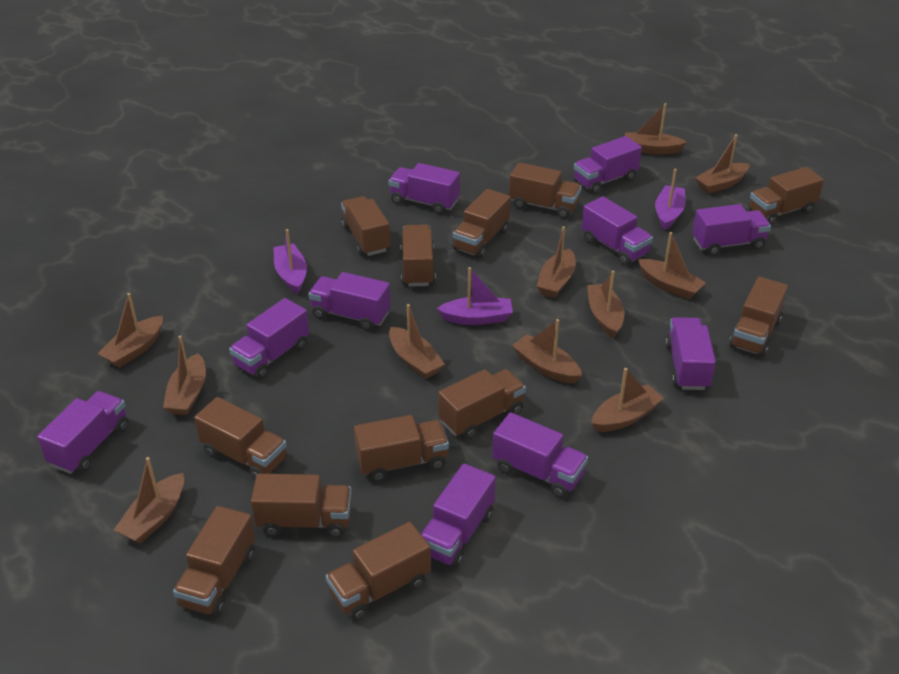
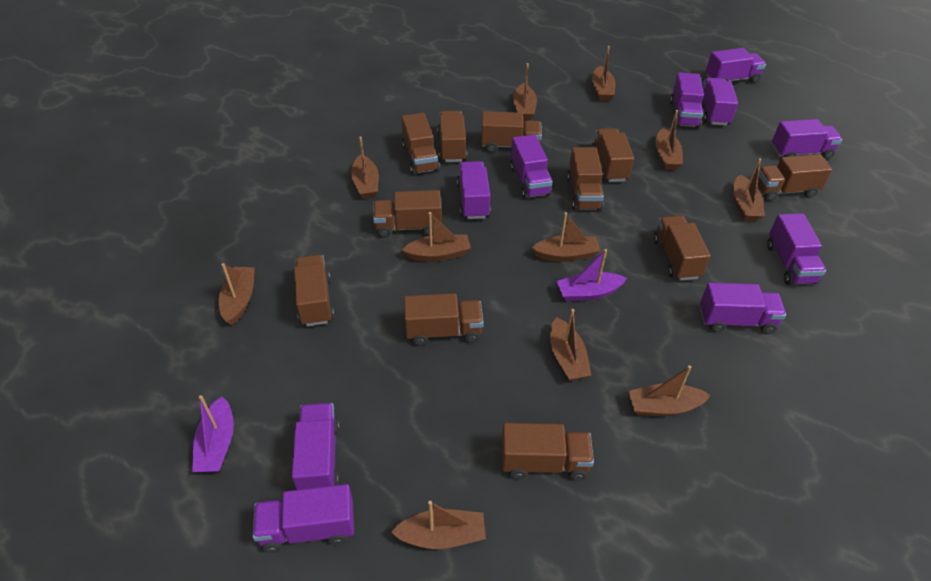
brown truck: [173,506,255,617] [194,397,287,479] [251,474,352,538] [326,522,431,621] [341,196,390,256] [354,415,449,482] [401,224,436,287] [438,369,526,439] [452,189,511,258] [509,162,582,219] [729,277,788,357] [749,167,824,225] = 12 -> [294,255,334,326] [373,190,442,238] [401,113,439,175] [404,293,484,346] [437,111,467,162] [481,111,542,153] [501,423,594,481] [567,147,604,211] [592,128,634,182] [654,216,711,281] [757,154,832,201] = 11
purple boat: [274,229,307,294] [436,267,513,325] [655,169,686,230] = 3 -> [192,395,234,472] [556,249,627,302] = 2

